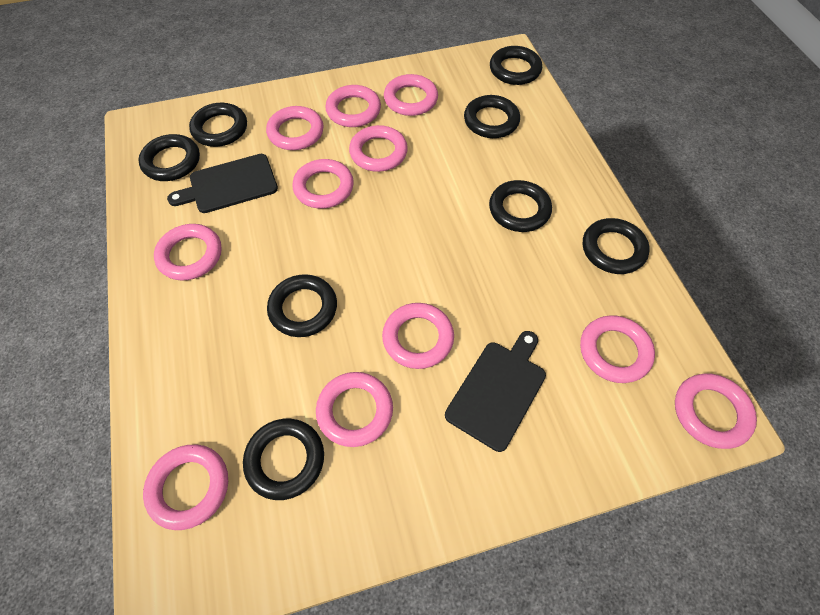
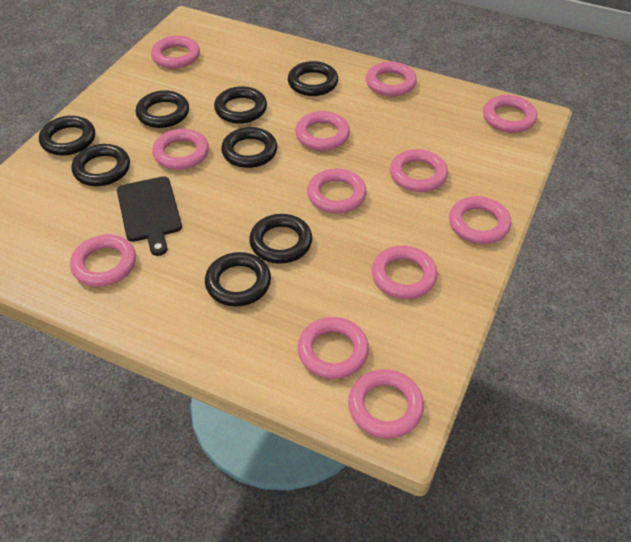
black cutting board: [167,154,278,213] [445,331,546,452] = 2 -> [117,176,182,256] = 1
pink ring: [143,445,228,530] [154,224,222,281] [266,106,323,150] [292,159,354,209] [316,372,393,447] [325,85,381,127] [349,125,408,172] [382,303,454,369] [384,74,438,116] [580,315,655,383] [675,374,757,449] = 11 -> [70,234,136,287] [151,36,200,68] [152,129,209,170] [295,111,350,151] [298,317,369,379] [307,168,367,213] [348,369,424,439] [366,61,417,96] [372,246,437,299] [390,149,448,192] [449,196,511,244] [483,95,537,133] = 12

